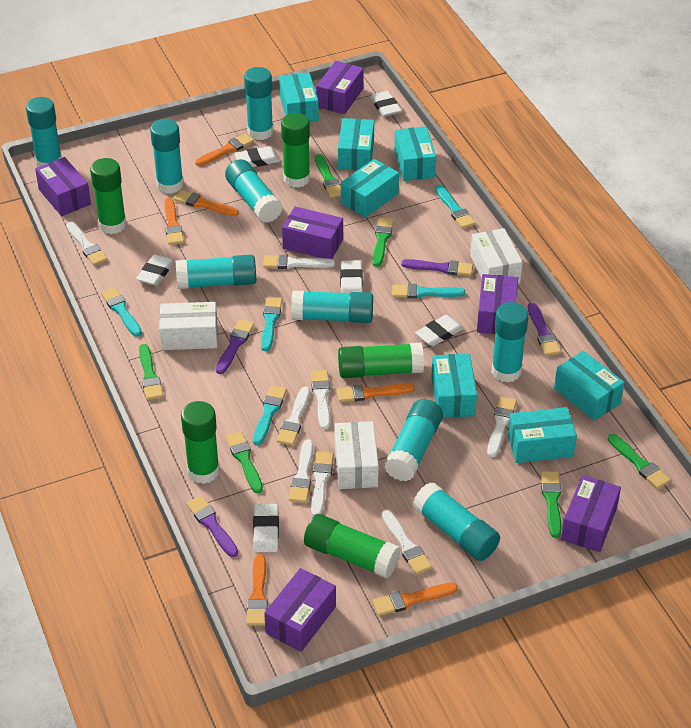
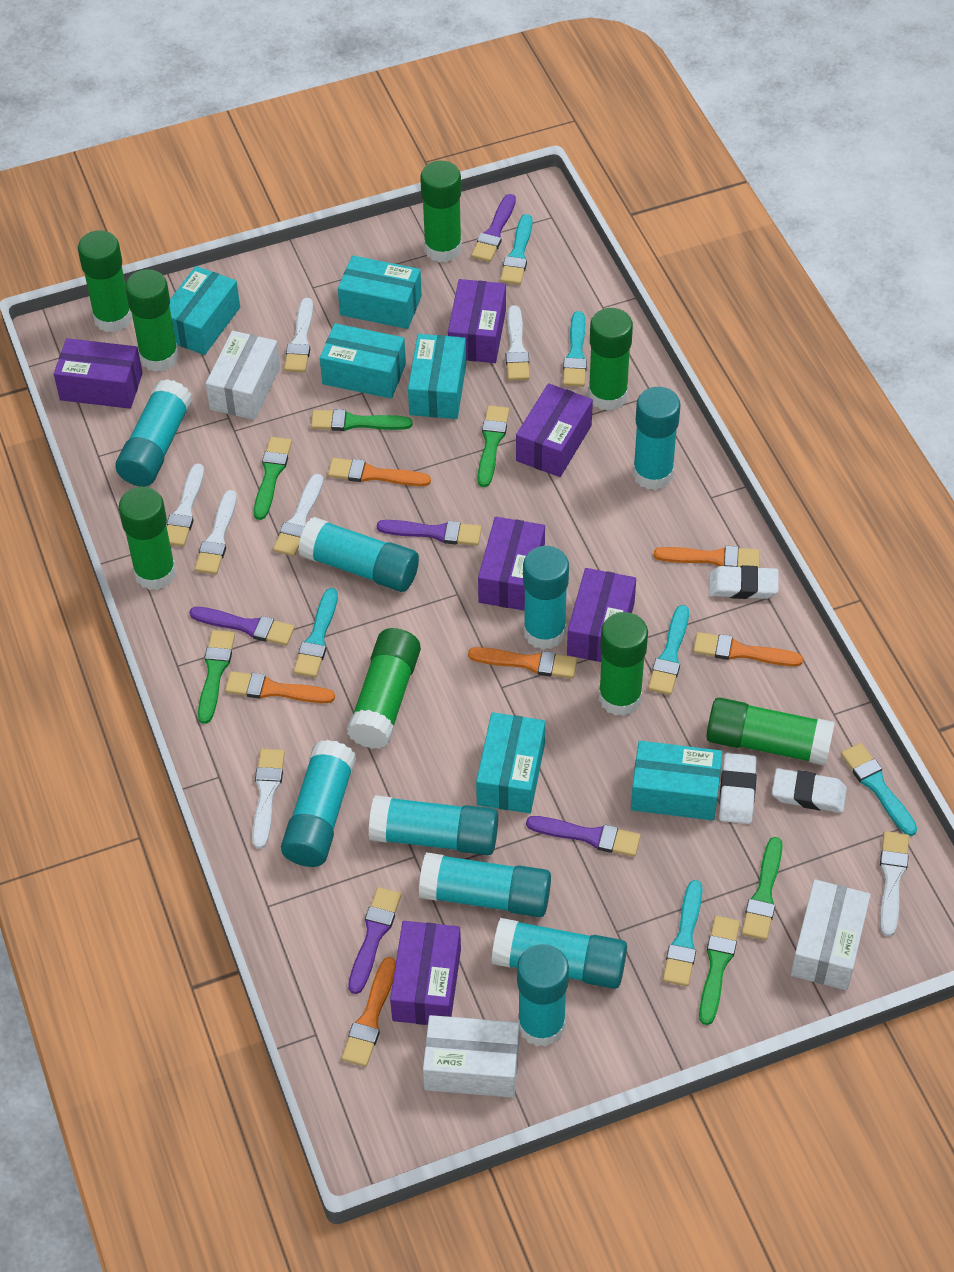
green glue stick: [90,158,127,234] [181,401,220,484] [281,113,310,188] [304,514,400,578] [338,343,424,378] = 5 -> [78,230,132,333] [119,487,176,590] [125,269,179,372] [347,628,421,749] [420,161,462,262] [588,308,633,411] [599,612,648,716] [706,697,835,766] = 8
purple brush: [186,495,238,557] [216,319,254,374] [401,259,473,276] [528,302,561,356] = 4 -> [190,607,295,646] [348,887,401,994] [377,520,482,546] [471,194,516,262] [526,816,641,857] = 5
turquoise box: [279,73,319,122] [338,118,374,170] [341,159,399,218] [394,127,436,181] [431,354,477,418] [508,407,577,463] [554,351,625,421] = 7 -> [169,266,240,355] [320,323,406,399] [338,255,422,329] [408,334,466,419] [476,712,545,813] [631,741,722,820] = 6
turquoise brush: [101,287,142,337] [253,385,287,445] [261,297,282,351] [392,284,465,298] [435,185,476,229] = 5 -> [293,588,338,677] [500,214,532,285] [563,311,587,387] [648,605,689,695] [663,880,703,986] [841,743,917,836] = 6
white brush: [66,222,108,266] [263,255,335,269] [277,387,310,446] [289,439,313,503] [311,370,330,430] [311,452,334,516] [382,510,432,575] [487,397,517,457] = 8 -> [167,463,204,546] [195,490,237,574] [252,749,285,849] [273,474,323,556] [284,298,313,372] [506,305,530,381] [880,831,909,937] = 7
white eraser: [136,254,174,286] [234,146,280,167] [253,504,279,552] [340,260,363,293] [370,91,402,117] [415,315,464,346] = 6 -> [709,565,779,599] [719,753,757,824] [772,768,847,813] = 3

